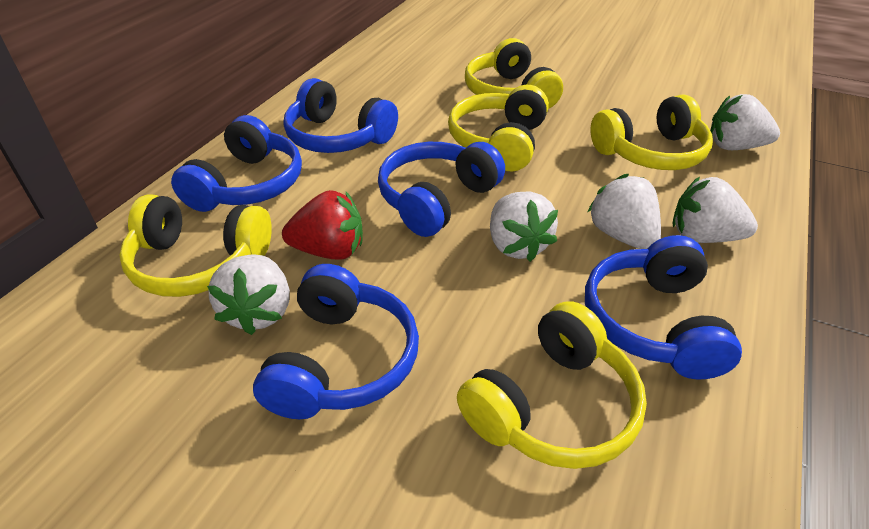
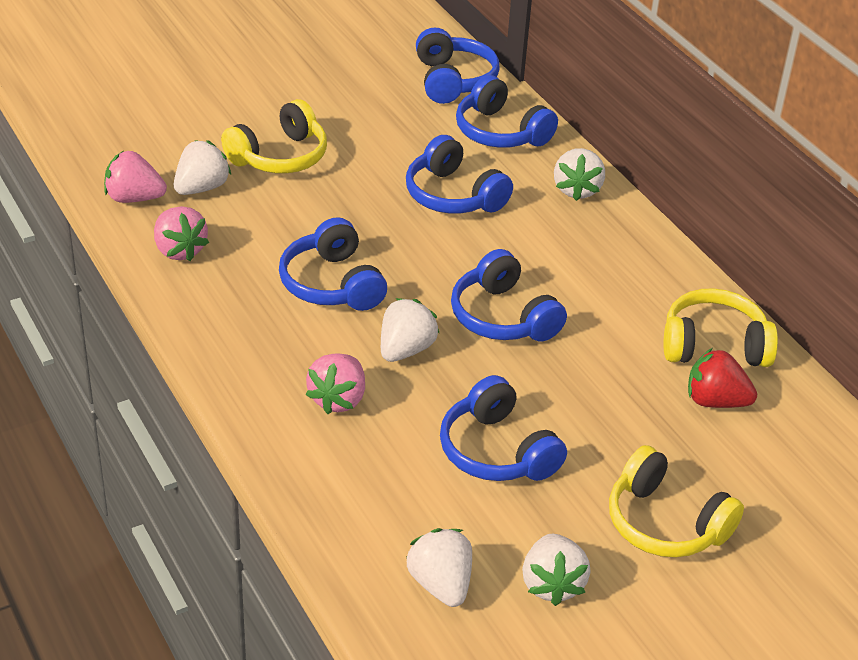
blue headphones: [171,115,302,212] [253,264,419,419] [284,78,398,153] [378,142,505,237] [585,235,742,379] = 5 -> [279,217,387,311] [406,135,513,213] [416,27,500,104] [440,375,567,481] [451,249,567,342] [456,75,558,148] = 6
pink strawberry: none = 0 -> [104,151,167,203] [154,206,209,261] [306,353,365,414] = 3
yellow headphones: [119,194,272,297] [448,85,549,171] [457,301,647,469] [465,38,563,109] [590,94,713,170] = 5 -> [221,99,327,173] [609,445,744,558] [664,288,778,367] = 3

